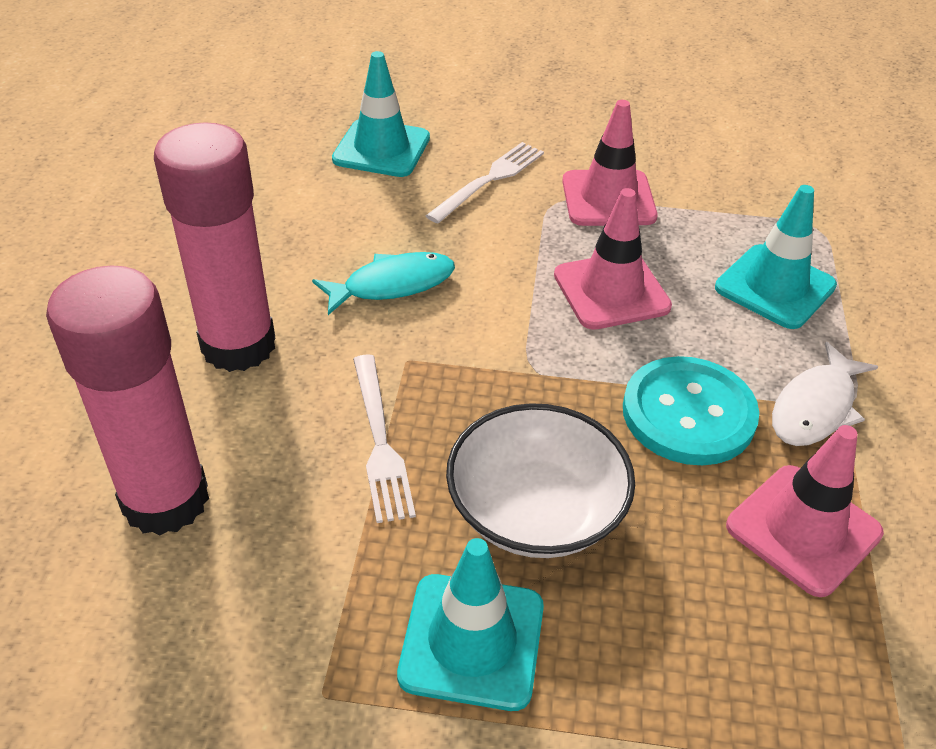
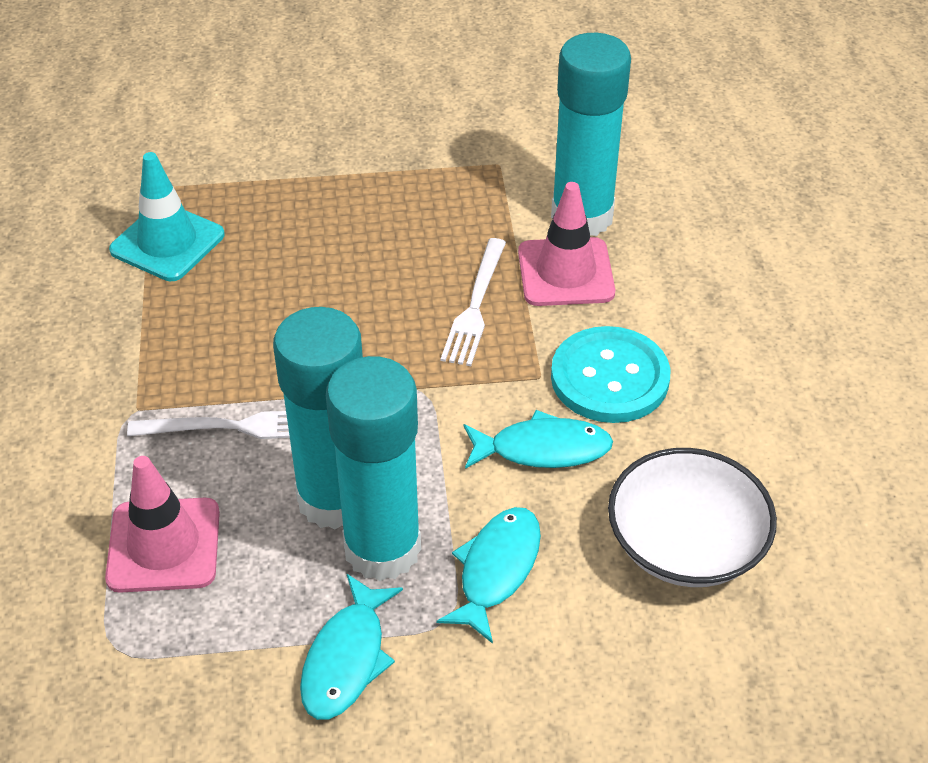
pink glue stick: [46,265,209,536] [154,122,276,372] = 2 -> none = 0
pink traffic cone: [554,188,672,330] [562,100,658,226] [726,425,884,597] = 3 -> [105,456,220,593] [518,182,615,306] = 2
turquoise fish: [312,252,455,315] = 1 -> [300,574,403,720] [437,507,541,644] [464,410,613,469] = 3
turquoise glue stick: none = 0 -> [273,307,363,529] [326,356,421,581] [551,33,631,236] = 3
turquoise traffic cone: [332,51,430,177] [397,538,544,711] [715,185,837,329] = 3 -> [109,152,225,281] = 1
white fish: [772,342,878,446] = 1 -> none = 0

